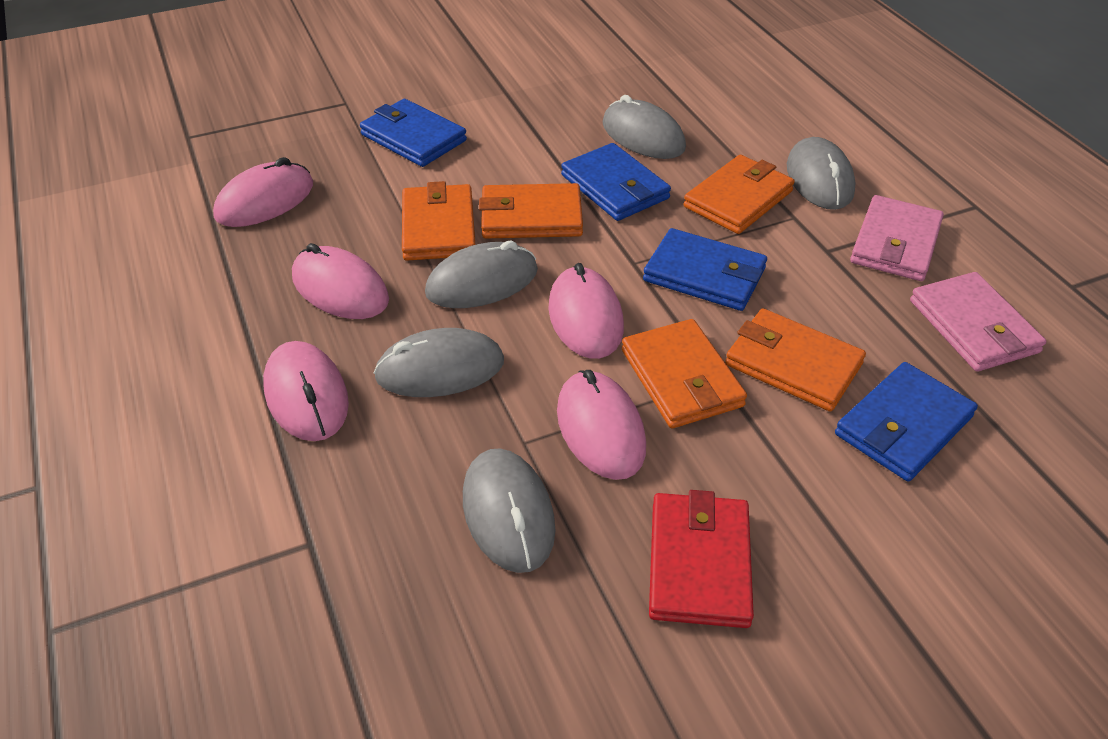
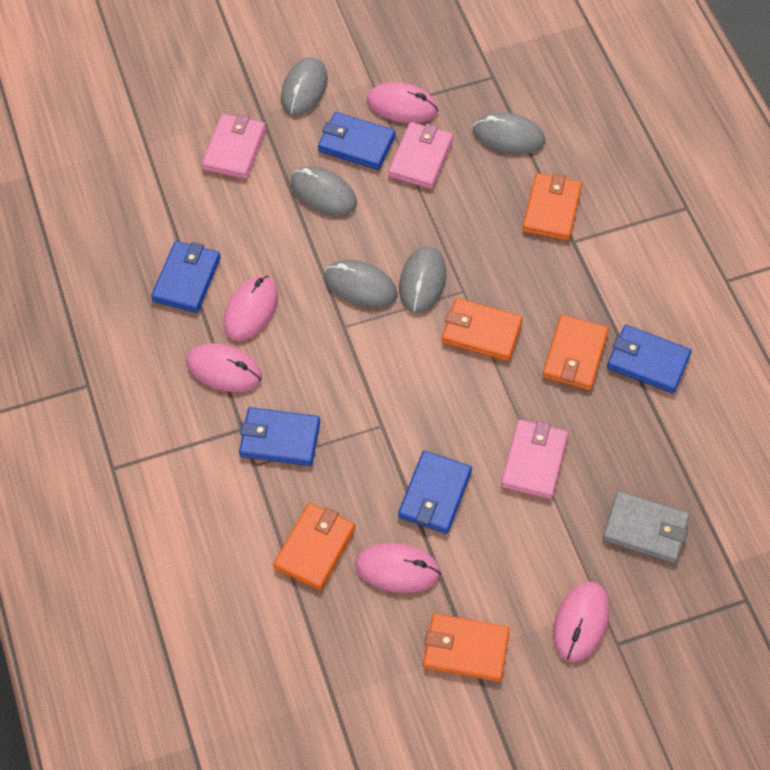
blue wallet: [360,99,467,167] [561,143,671,221] [643,228,767,311] [835,362,978,482] = 4 -> [151,241,221,313] [239,407,320,466] [318,112,395,170] [398,451,472,534] [607,325,692,393] = 5
grey wallet: none = 0 -> [603,491,690,563] = 1
pink wallet: [850,195,944,281] [910,272,1046,372] = 2 -> [202,114,266,179] [388,122,453,189] [501,419,568,499] = 3
red wallet: [649,490,754,628] = 1 -> none = 0

